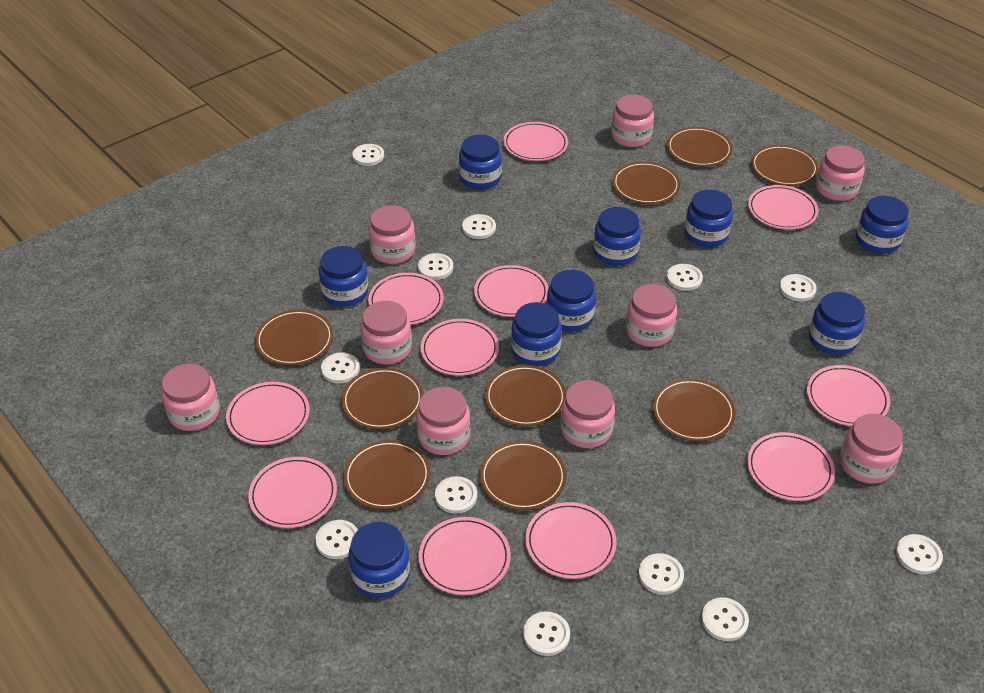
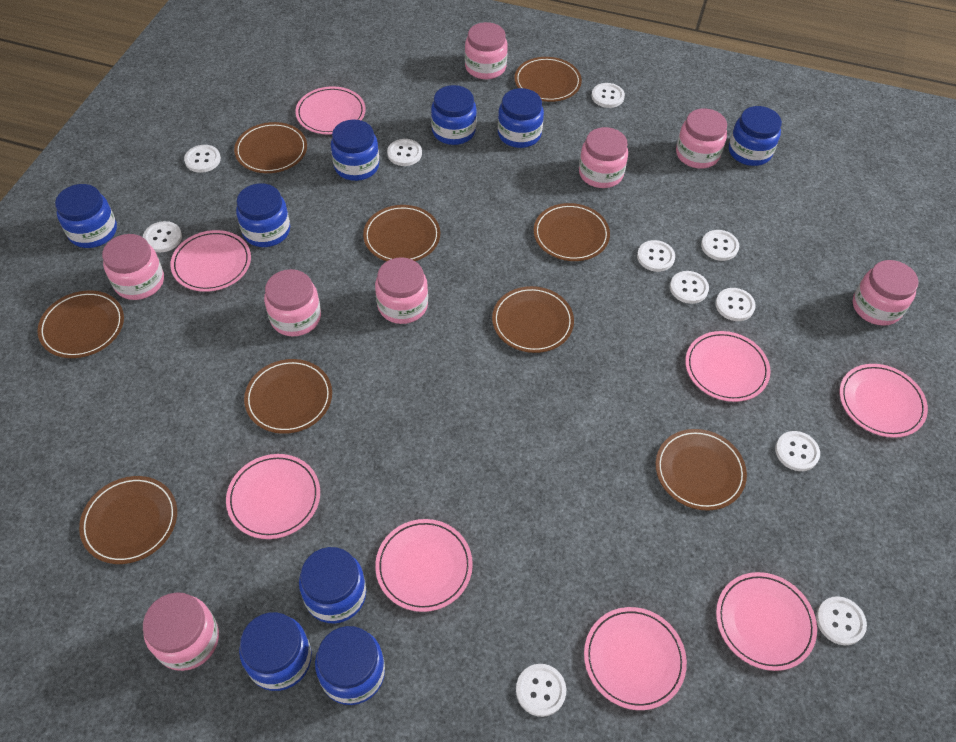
pink jar: [161,364,220,431] [360,301,412,364] [368,205,415,264] [416,387,470,455] [560,380,615,448] [611,95,654,147] [626,284,677,347] [816,145,865,201] [840,414,903,484] = 9 -> [102,234,164,300] [143,592,219,671] [264,269,321,336] [375,257,428,324] [465,22,508,79] [579,127,628,188] [676,109,727,168] [853,260,919,326] = 8
pink plate: [226,382,310,445] [248,457,337,528] [368,273,444,325] [419,517,511,595] [420,319,499,376] [474,265,549,317] [503,122,568,161] [525,502,617,579] [747,432,835,501] [748,185,818,230] [807,365,890,426] = 11 -> [170,230,251,292] [226,454,320,539] [295,86,366,134] [375,519,473,612] [584,607,687,710] [685,331,770,402] [716,572,817,671] [840,364,928,438] = 8
white button: [315,520,358,559] [321,352,360,384] [352,144,384,166] [418,253,453,280] [435,476,477,514] [462,214,496,239] [523,611,570,656] [639,553,684,595] [667,264,703,291] [701,597,749,641] [779,274,817,302] [896,534,943,574] = 12 -> [143,221,182,253] [184,145,221,173] [387,139,422,166] [516,664,566,717] [592,83,625,108] [637,240,675,272] [670,271,709,304] [701,230,739,261] [715,288,756,321] [775,431,820,471] [816,596,867,645] = 11

